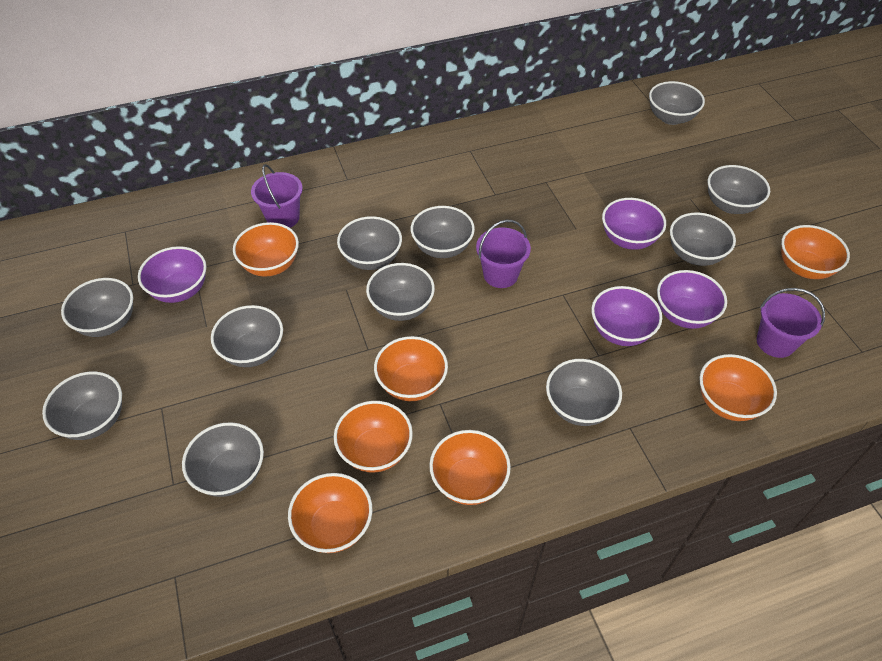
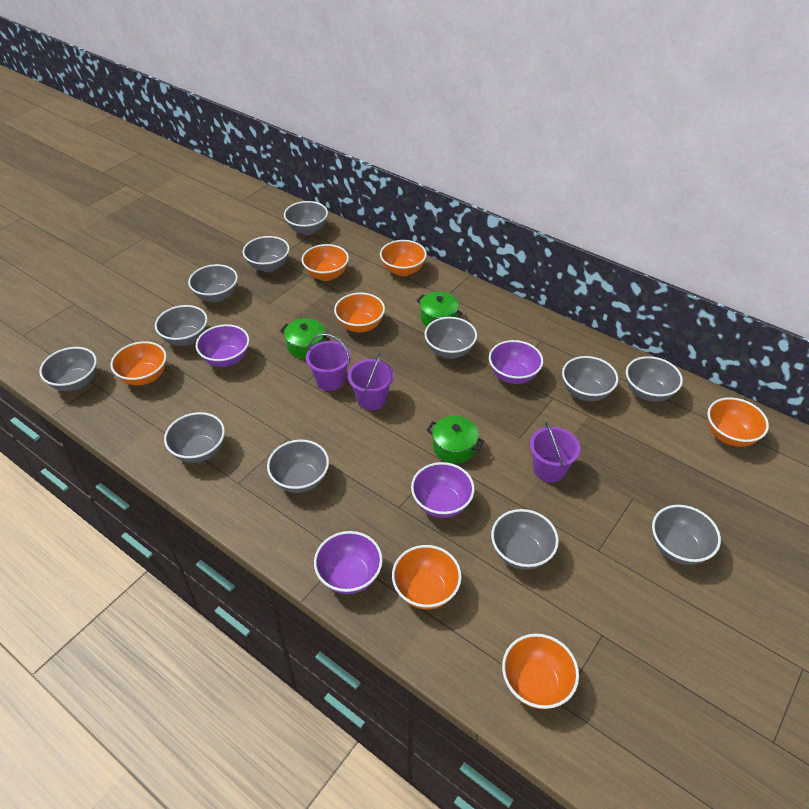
green pot: none = 0 -> [280,318,330,359] [416,292,463,327] [427,416,484,464] = 3
grey bowl: [42,371,122,440] [61,278,133,337] [182,422,264,497] [211,305,283,367] [337,216,402,270] [366,263,435,321] [411,206,475,258] [546,359,622,426] [649,81,705,125] [670,212,736,266] [708,165,770,214] = 11 -> [39,347,97,391] [155,305,208,346] [164,412,225,463] [188,264,238,302] [243,236,290,272] [267,440,329,493] [284,201,328,235] [424,317,477,359] [491,509,559,570] [562,356,618,401] [626,356,683,402] [652,505,721,565] = 12

